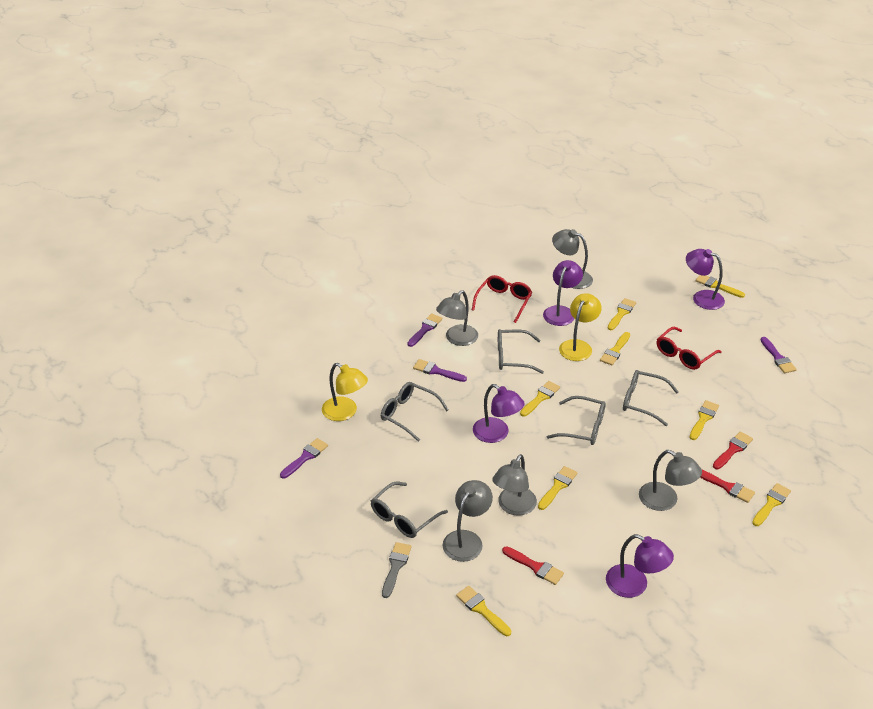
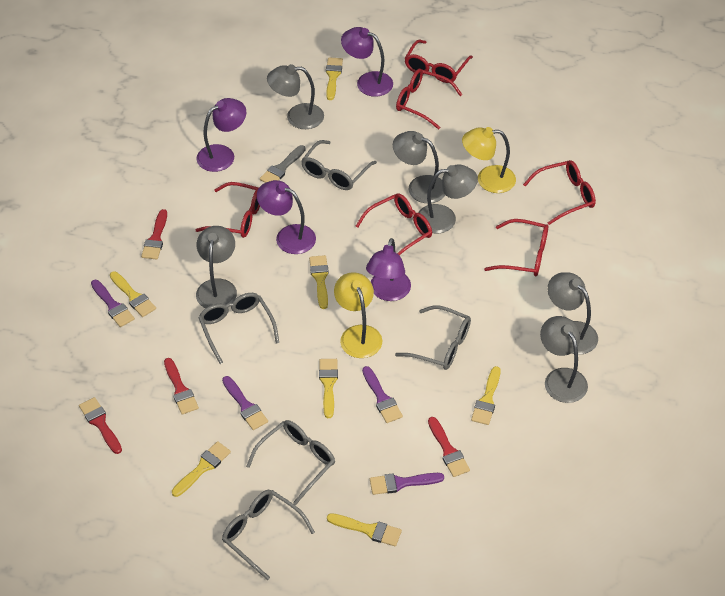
grey lamp: [436,290,478,346] [442,480,493,562] [492,454,537,516] [552,229,593,289] [639,450,702,511] = 5 -> [196,226,237,308] [267,64,324,129] [393,131,445,203] [418,164,478,233] [540,316,588,403] [548,272,598,354] = 6
red brush: [502,546,564,585] [700,470,755,503] [713,431,753,469] = 3 -> [79,397,122,454] [141,209,167,259] [164,358,199,414] [428,417,470,477] = 4
red glasses: [472,275,532,323] [657,327,722,370] = 2 -> [196,182,260,238] [356,193,432,255] [396,69,463,129] [404,40,473,83] [484,219,548,276] [523,160,596,225] = 6
yellow brush: [456,586,511,636] [520,381,560,417] [538,466,578,510] [600,332,630,366] [607,298,636,331] [689,400,719,440] [696,275,745,298] [752,483,791,526] = 8 -> [110,271,156,317] [172,441,231,497] [309,255,329,309] [319,359,338,418] [326,58,343,100] [327,513,402,546] [471,366,501,425] = 7

